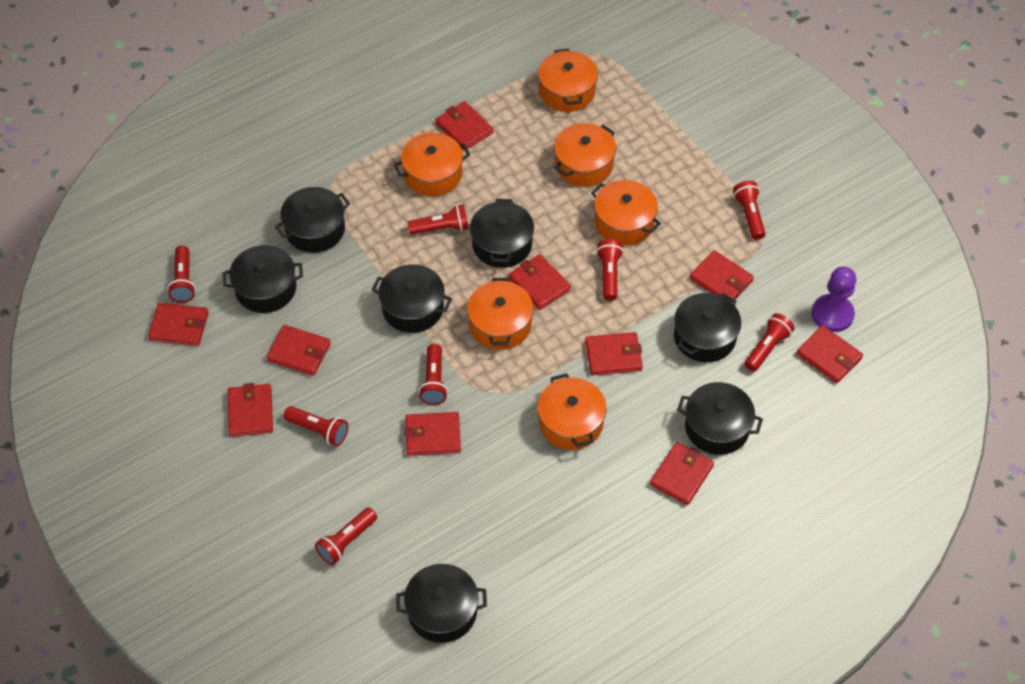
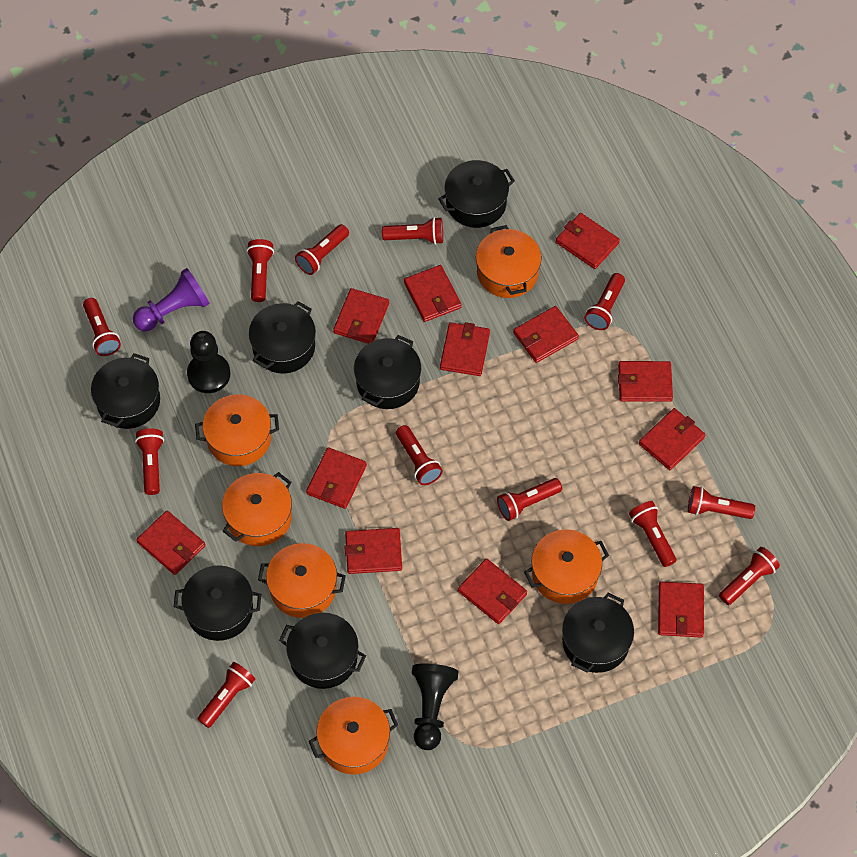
black pawn: none = 0 -> [187,331,230,393] [412,663,458,750] = 2
red flashlight: [167,246,196,303] [284,406,348,446] [315,508,377,565] [408,204,469,235] [419,344,448,405] [596,239,623,301] [733,181,766,240] [745,313,795,372] = 8 -> [83,298,121,356] [135,429,164,495] [198,662,255,728] [246,239,274,302] [295,224,349,275] [382,217,443,245] [396,425,443,485] [497,478,562,521] [584,273,625,330] [629,501,676,567] [688,486,755,519] [719,547,780,605] = 12
red wallet: [148,303,209,346] [228,383,273,437] [266,325,331,376] [404,412,461,456] [435,101,493,151] [509,254,571,310] [585,332,643,376] [650,442,714,505] [690,250,754,302] [796,325,863,383] = 10 -> [136,511,205,575] [306,447,367,509] [333,288,389,344] [344,528,402,574] [404,265,462,322] [440,322,490,376] [458,558,527,624] [513,306,579,363] [556,213,620,269] [618,361,673,402] [639,408,705,470] [658,581,704,638] = 12

